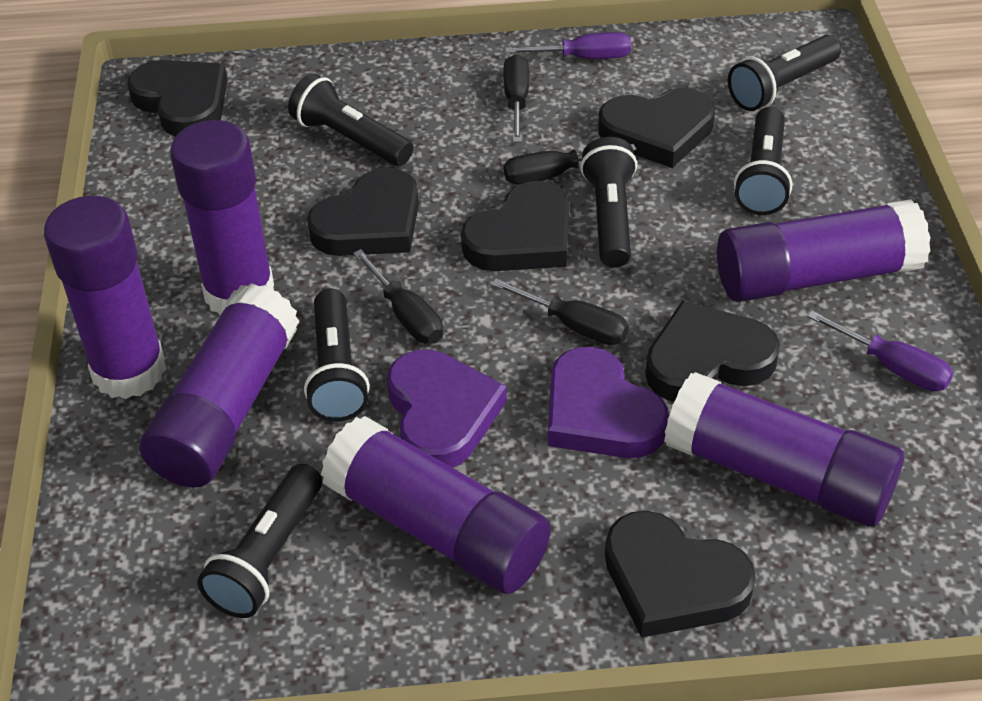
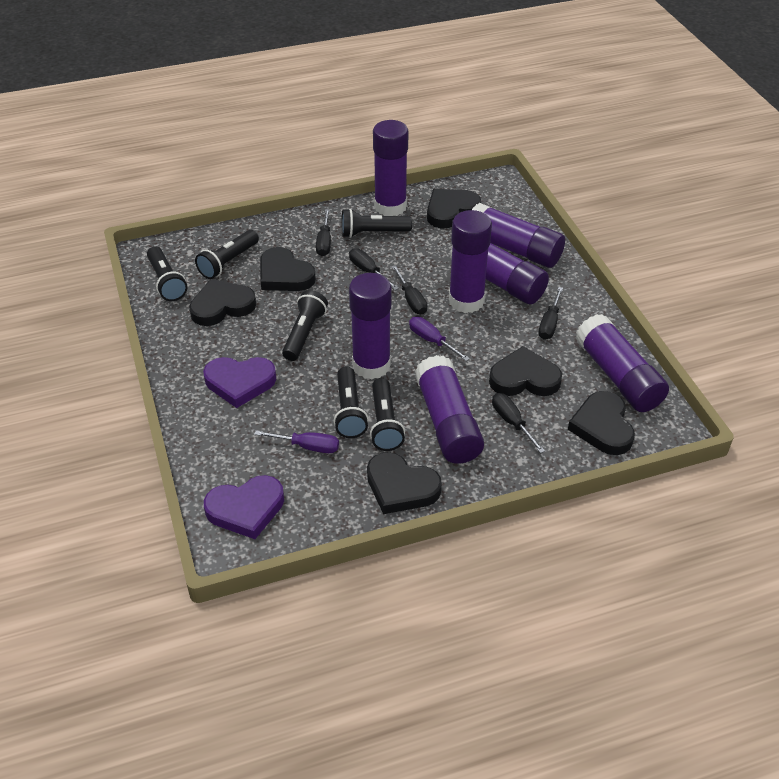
black screwdriver: [353,249,443,344] [491,279,629,345] [503,54,529,143] [504,144,636,184] = 4 -> [316,209,331,256] [349,248,399,290] [391,265,427,315] [492,393,545,453] [539,287,563,340] = 5
purple glue stick: [44,196,166,399] [140,283,299,488] [170,120,274,316] [320,416,551,594] [664,372,904,527] [717,199,931,302] = 6 -> [349,273,392,379] [373,120,408,216] [415,355,484,464] [449,210,492,313] [450,243,549,304] [472,203,565,268] [575,314,669,412] = 7

